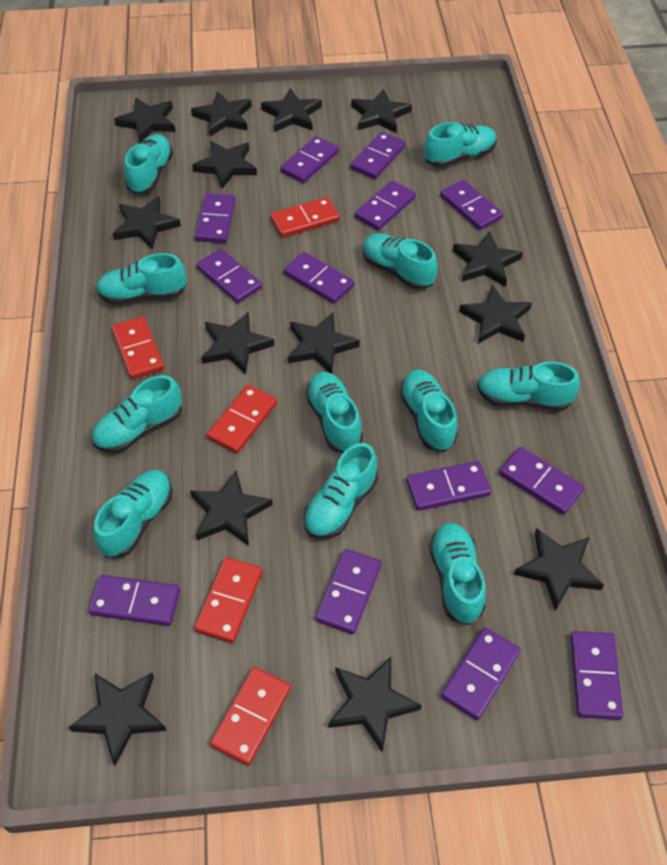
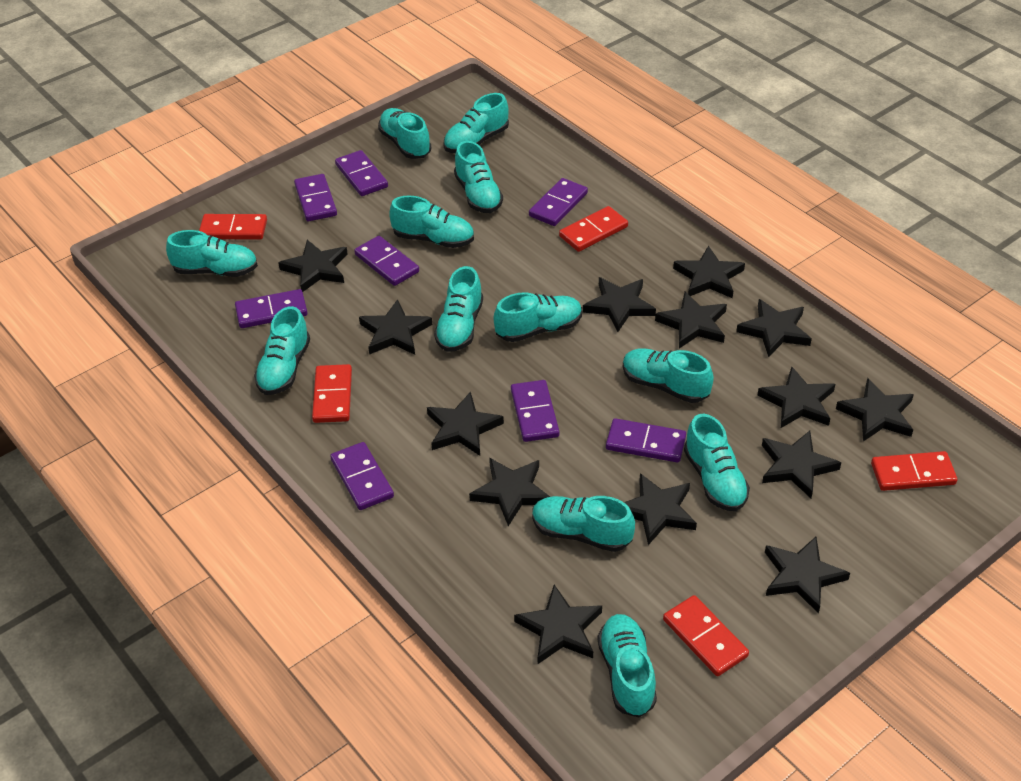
purple domino: [89,575,180,626] [195,193,236,243] [196,249,262,303] [280,136,339,183] [284,252,354,304] [316,549,382,634] [351,132,406,179] [355,180,416,231] [407,461,491,511] [440,180,503,230] [441,627,521,720] [499,447,584,515] [571,631,623,720] = 13 -> [235,289,307,328] [294,174,337,221] [330,442,394,510] [335,150,388,196] [354,236,419,286] [511,380,559,442] [529,178,588,226] [606,418,686,462] = 8
turquoise shoe: [92,375,182,453] [94,470,172,557] [96,253,187,304] [124,134,173,194] [303,443,378,539] [305,372,363,453] [363,233,438,290] [399,370,458,452] [424,122,497,167] [429,523,486,625] [477,362,580,411] = 11 -> [166,230,258,277] [254,306,310,395] [378,108,431,159] [389,195,474,248] [434,266,483,352] [443,93,509,153] [454,141,503,213] [494,292,582,342] [532,496,635,552] [597,614,657,717] [623,348,714,403] [684,414,750,511] = 12

